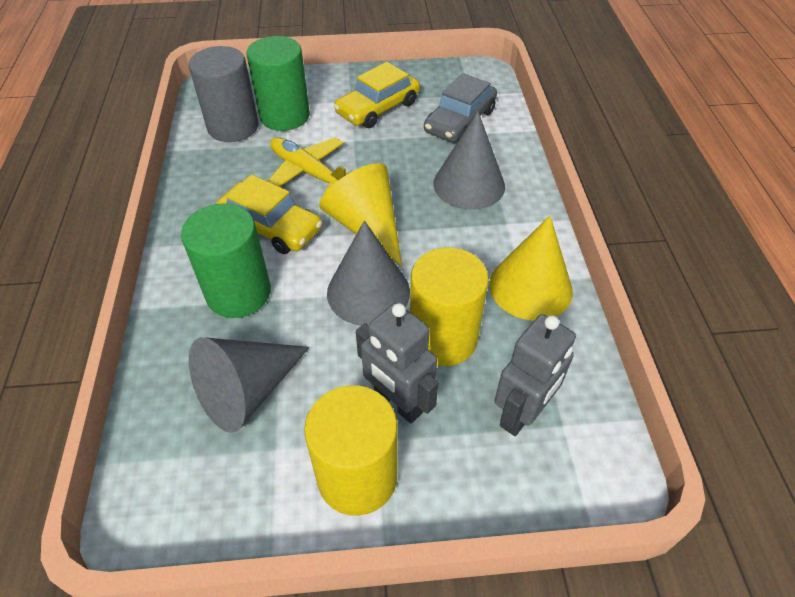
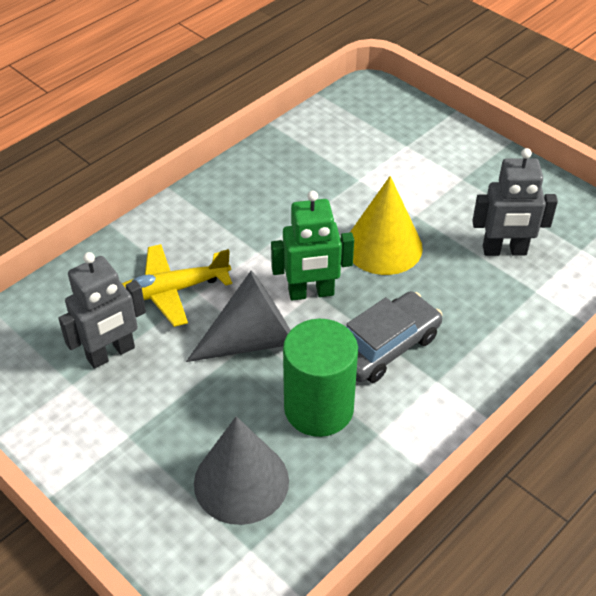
green cylinder: [181,203,271,318] [246,36,310,131] = 2 -> [283,319,358,437] = 1
green robot: none = 0 -> [271,191,354,301] = 1
grey cone: [189,337,310,433] [327,221,410,326] [433,111,505,210] = 3 -> [186,271,291,362] [194,416,289,525] = 2
grey cylinder: [189,46,258,142] = 1 -> none = 0
yellow car: [216,175,322,254] [334,62,420,128] = 2 -> none = 0
yellow cone: [319,163,402,266] [489,216,573,320] = 2 -> [350,176,423,275] = 1
yellow cylinder: [304,385,397,516] [410,247,489,366] = 2 -> none = 0

